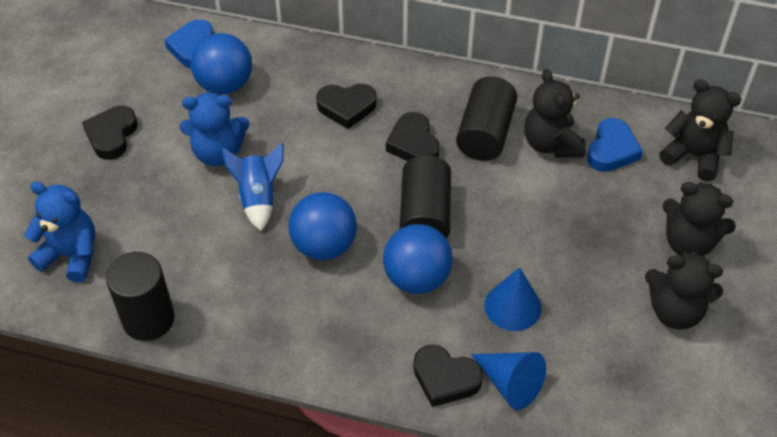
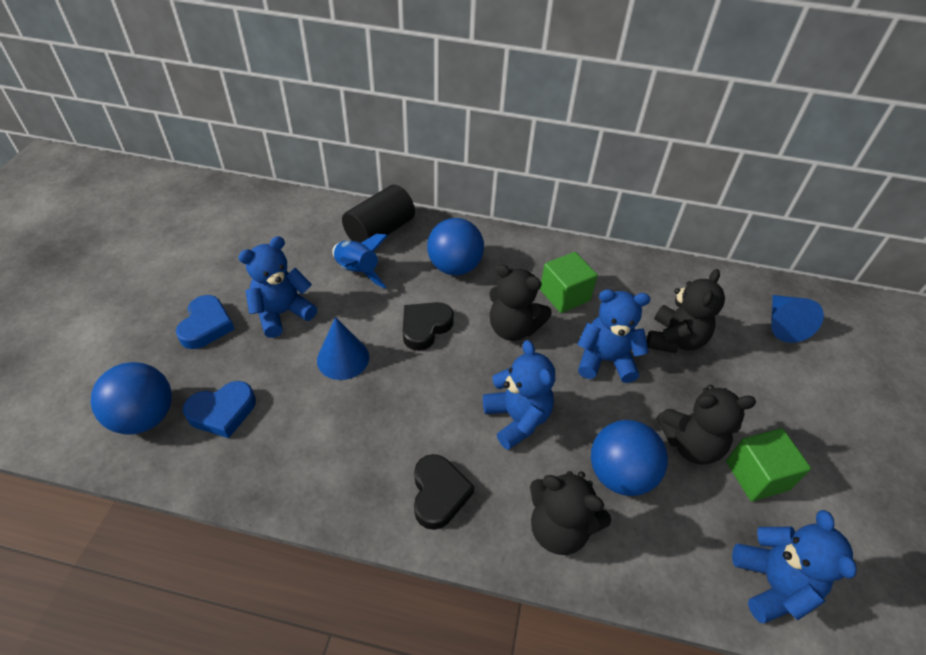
black cylinder: [106,252,175,341] [400,155,451,238] [456,76,517,161] = 3 -> [342,185,415,243] = 1
black heart: [82,106,138,160] [316,83,377,129] [386,112,439,161] [413,345,483,407] = 4 -> [403,302,454,351] [414,454,474,530] = 2
blue teddy bear: [24,181,95,282] [180,92,249,166] = 2 -> [238,236,317,338] [483,340,555,450] [577,289,650,383] [732,510,857,623] = 4
green cube: none = 0 -> [540,252,598,313] [726,428,811,501] = 2

